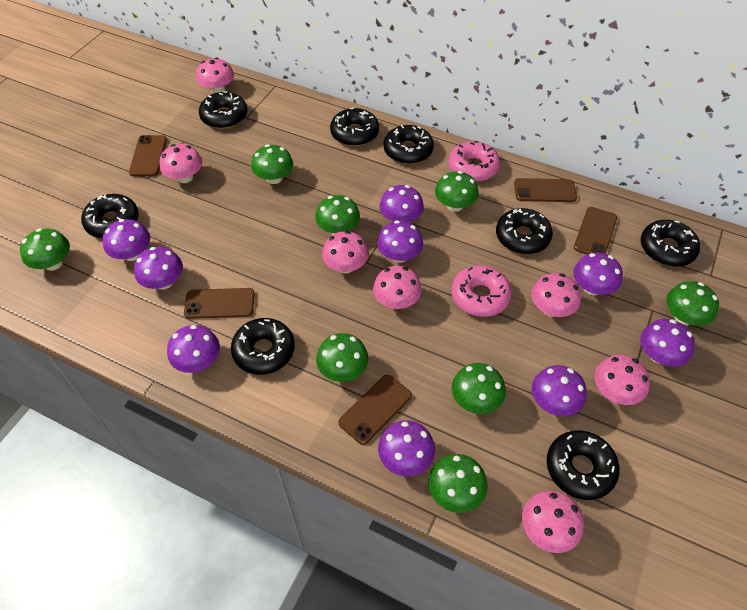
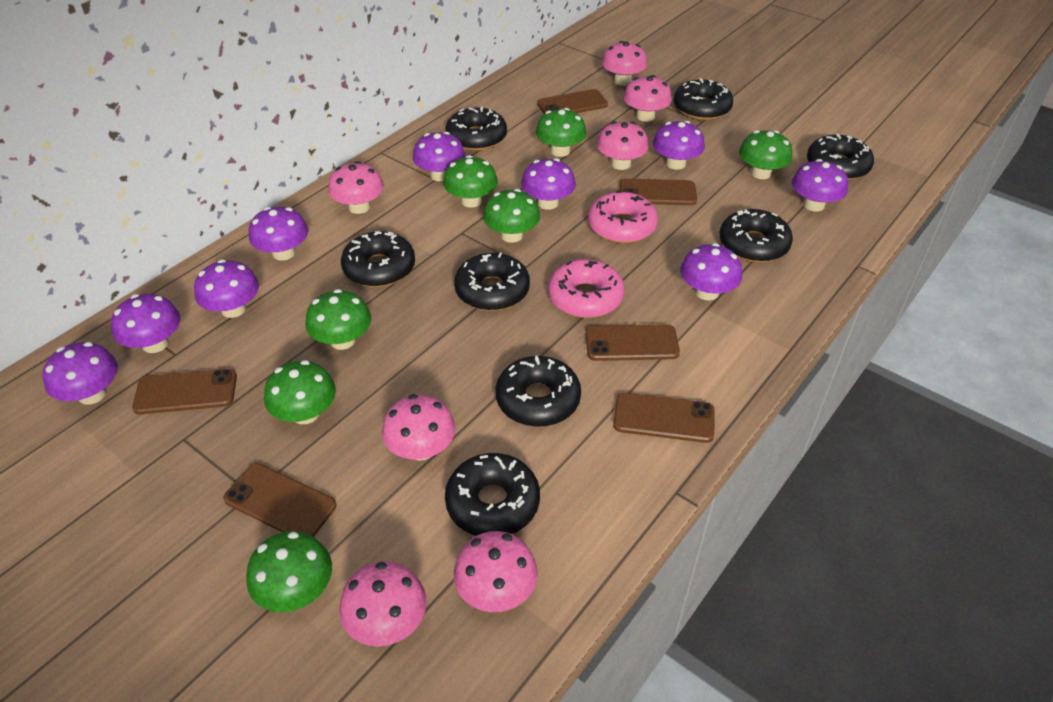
brown phone: [129,135,167,176] [184,288,255,319] [338,375,412,445] [514,178,577,202] [574,207,617,255] = 5 -> [132,369,237,414] [223,463,336,537] [537,89,608,114] [585,324,680,361] [613,393,715,443] [620,178,697,205] = 6
green mushroom: [20,228,70,271] [251,144,293,184] [315,195,360,234] [316,333,368,382] [428,454,488,513] [435,171,479,212] [452,363,506,414] [666,281,719,326] = 8 -> [246,531,332,612] [264,360,336,424] [306,289,371,350] [443,155,498,208] [483,189,540,243] [536,108,587,157] [739,130,792,179] = 7

